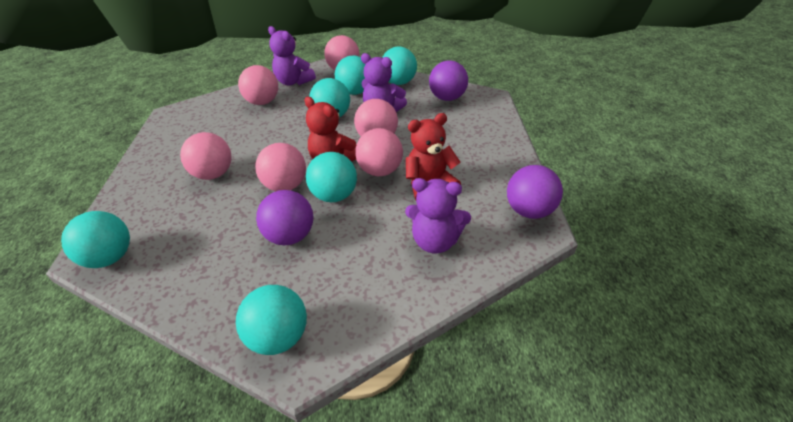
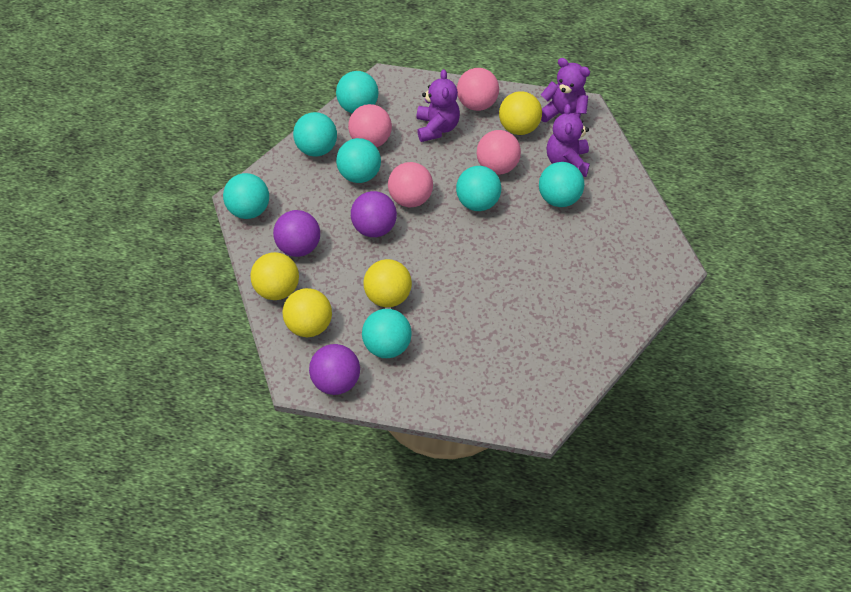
pink ball: [180,132,232,180] [238,65,278,105] [255,143,306,191] [324,35,360,70] [354,99,398,136] [355,128,403,176] = 6 -> [348,104,392,147] [388,162,433,207] [457,68,499,111] [477,130,521,175] = 4
red teddy bear: [305,97,356,162] [406,113,461,200] = 2 -> none = 0
turquoise ball: [61,211,130,268] [236,285,307,355] [306,152,357,203] [309,78,350,118] [335,55,365,95] [382,46,417,85] = 6 -> [223,173,269,219] [293,112,337,157] [336,71,378,113] [336,138,381,183] [362,309,412,358] [456,166,501,211] [539,162,584,207] = 7
yellow ball: none = 0 -> [250,252,299,300] [282,288,332,337] [363,259,412,307] [499,91,542,135] = 4

